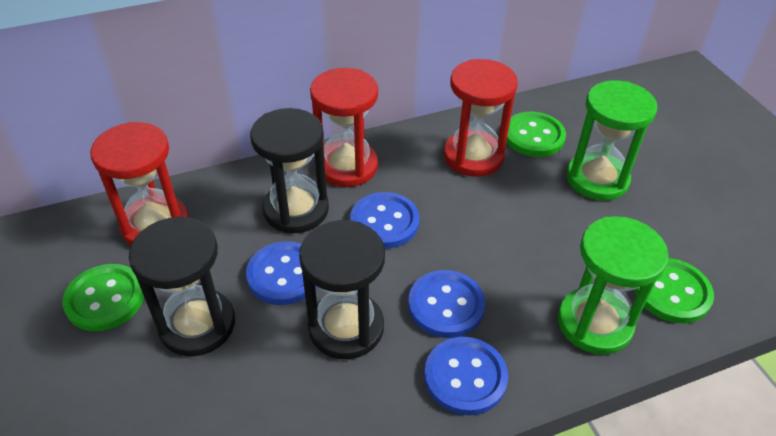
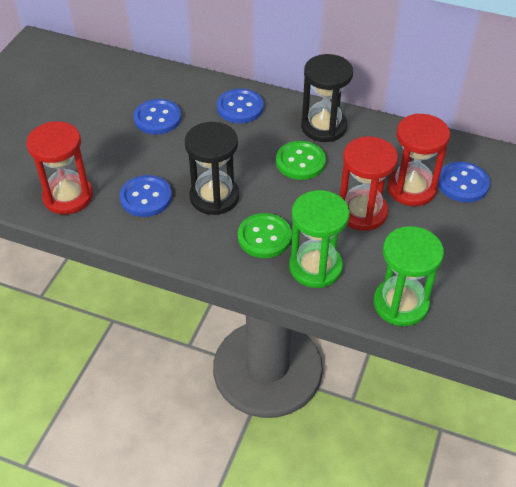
black hourglass: [129,216,235,357] [250,108,329,233] [299,220,385,359] = 3 -> [185,122,239,215] [301,54,353,142] = 2
green button: [62,264,144,331] [506,112,566,157] [635,258,714,323] = 3 -> [238,213,292,258] [276,141,326,180] = 2

